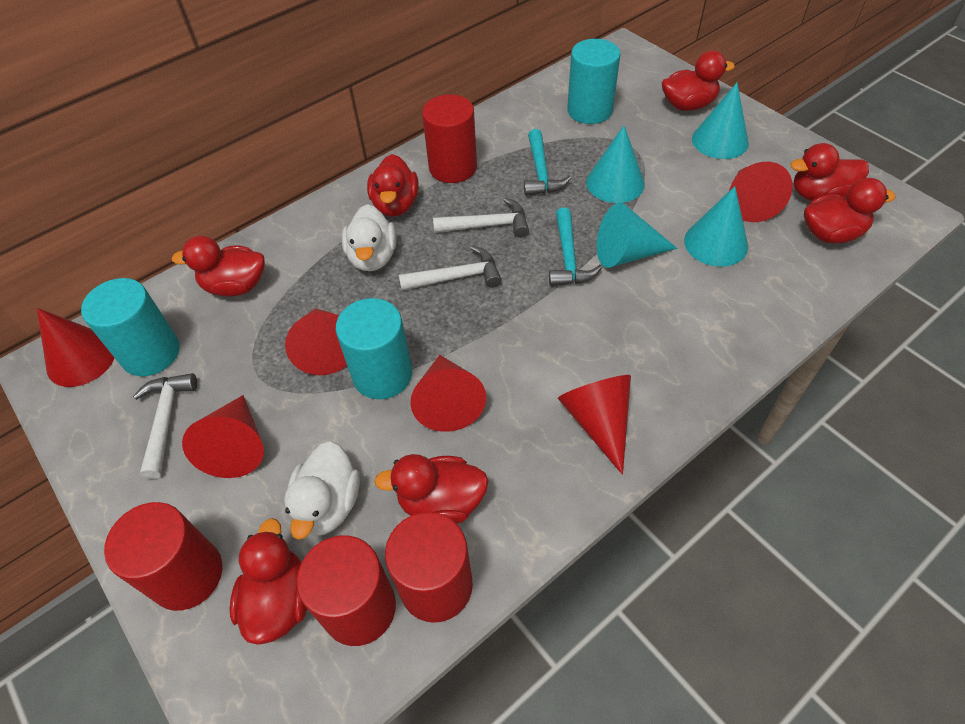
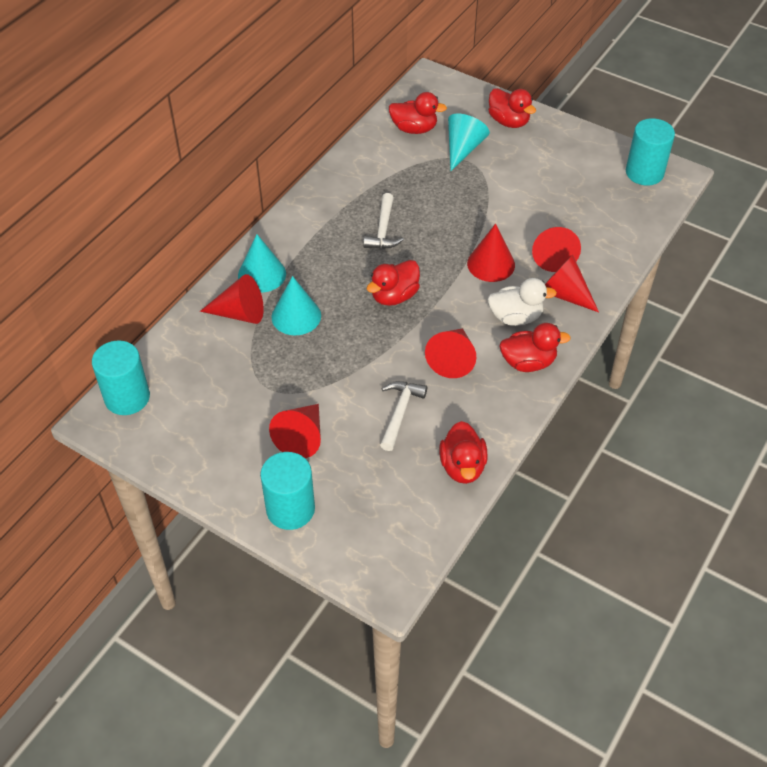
red cylinder: [104,502,222,611] [297,535,396,646] [385,512,473,623] [422,94,477,183] = 4 -> none = 0
red duck: [172,236,265,297] [230,518,307,645] [367,154,419,217] [374,454,489,524] [662,50,735,111] [790,143,869,201] [804,178,896,243] = 7 -> [367,260,420,306] [389,92,447,134] [439,421,488,484] [488,88,536,128] [499,323,571,372] = 5
turquoise cone: [586,126,645,203] [597,203,677,268] [684,186,748,267] [692,83,749,159] = 4 -> [238,234,286,293] [271,276,321,335] [448,114,490,171] = 3
turquoise hammer: [524,129,571,196] [549,208,602,286] = 2 -> none = 0
white duck: [284,441,360,540] [342,204,397,271] = 2 -> [488,278,557,326] = 1
white hammer: [133,373,197,479] [399,246,502,291] [433,198,529,238] = 3 -> [363,193,404,249] [380,381,427,451] = 2

